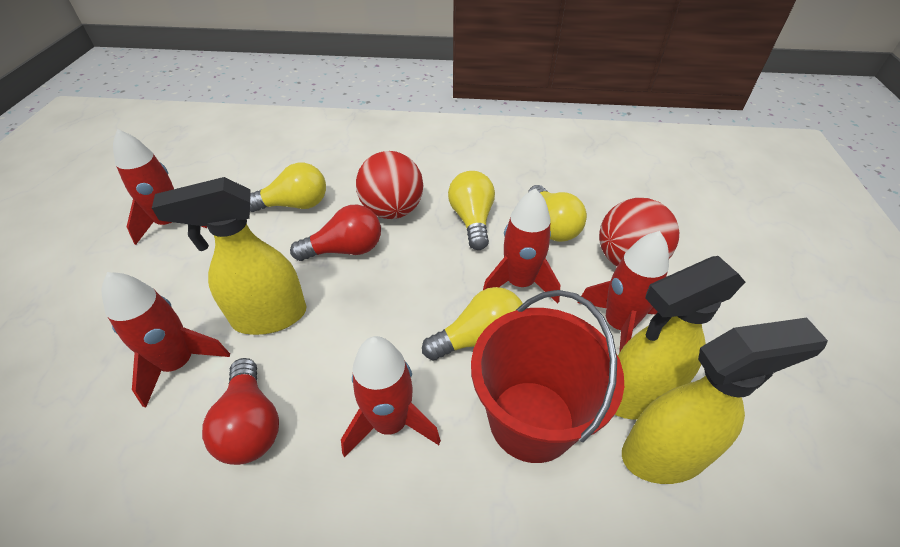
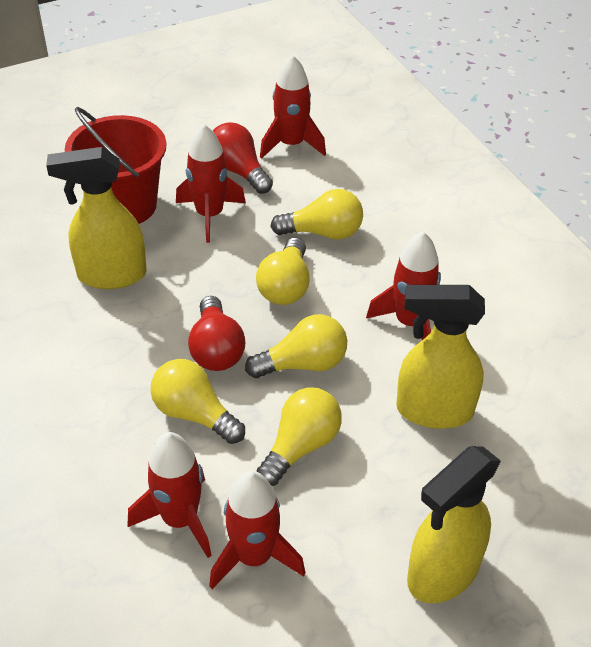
red ball: [356,151,423,219] [599,198,679,266] = 2 -> none = 0
yellow light bulb: [250,163,326,212] [422,287,523,360] [448,171,495,250] [528,185,587,242] = 4 -> [151,359,245,444] [245,314,347,378] [256,237,310,305] [256,387,342,486] [270,189,363,239] = 5

